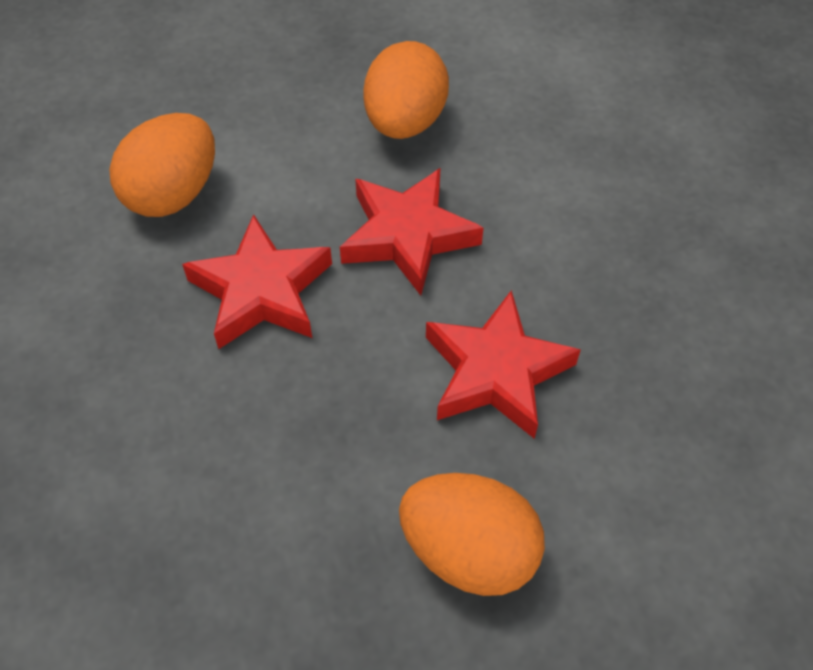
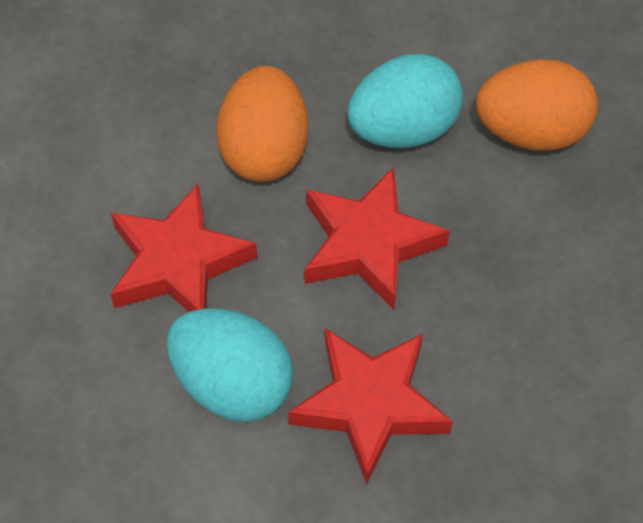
orange egg: [109,113,215,217] [363,41,449,139] [399,473,545,596] = 3 -> [216,66,308,182] [476,59,598,151] = 2
turquoise egg: none = 0 -> [167,308,293,422] [348,54,463,148] = 2

